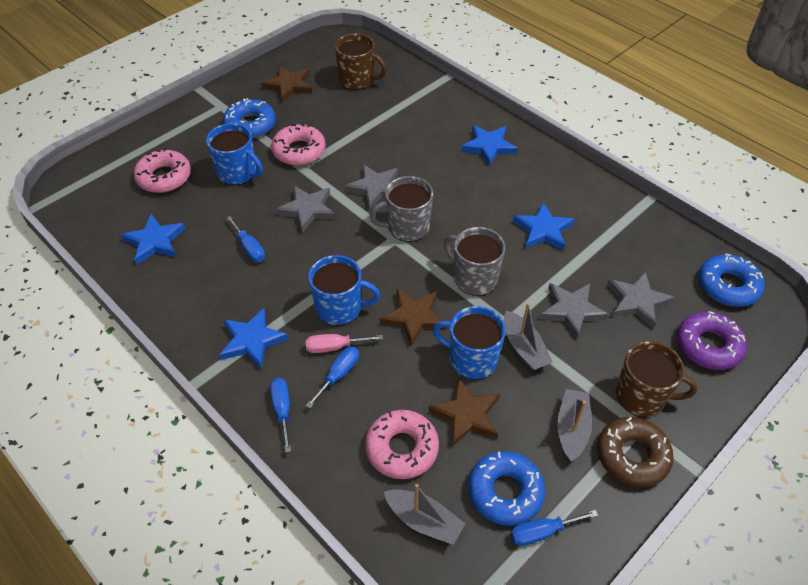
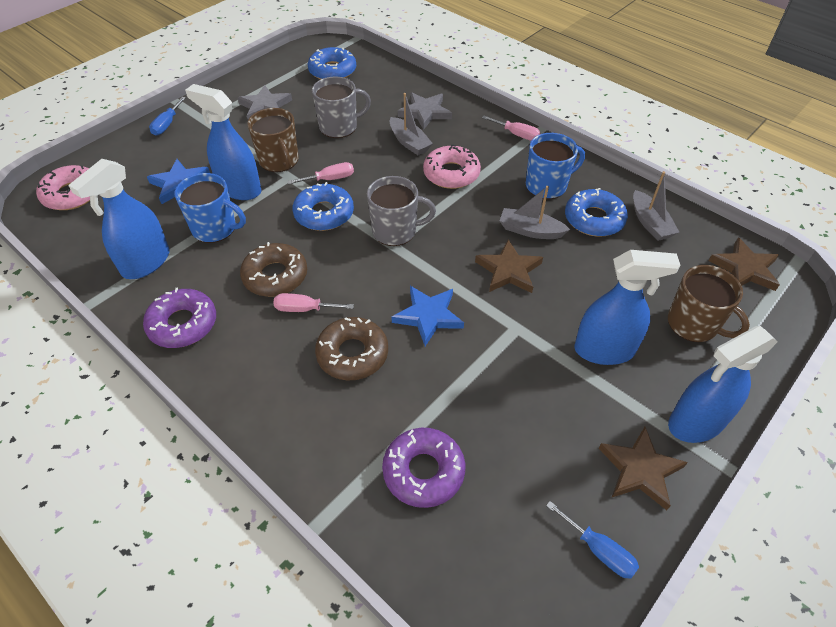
blue mug: [206,123,263,185] [308,255,380,325] [433,306,506,379] = 3 -> [175,173,246,243] [526,133,585,199] = 2
blue screwdriver: [226,216,265,262] [270,378,291,453] [305,347,359,409] [511,510,598,546] = 4 -> [149,97,186,135] [546,501,639,579] = 2
blue spray bottle: none = 0 -> [68,159,170,279] [185,84,261,200] [575,250,680,365] [668,326,778,443] = 4
blue star: [121,214,185,264] [219,308,288,369] [461,125,518,166] [513,202,575,251] = 4 -> [147,159,210,204] [391,286,464,346] = 2
brown donut: [597,417,674,487] = 1 -> [240,242,307,297] [315,317,388,380] = 2
grey star: [276,186,336,233] [345,164,398,210] [540,283,609,340] [607,271,675,328] = 4 -> [238,85,292,120] [398,92,452,130] = 2
pink donut: [134,148,191,193] [271,124,326,166] [365,410,439,479] = 3 -> [36,165,90,210] [423,144,481,189] = 2
pink screwdriver: [305,334,383,353] = 1 -> [273,293,354,312] [287,162,354,184] [482,116,540,141] = 3
purple donut: [677,311,747,370] = 1 -> [143,288,216,348] [382,428,465,508] = 2

